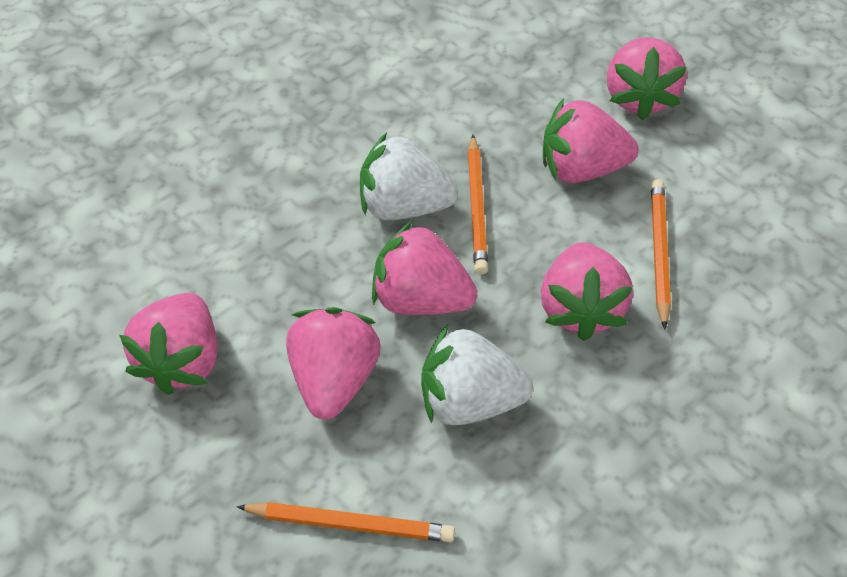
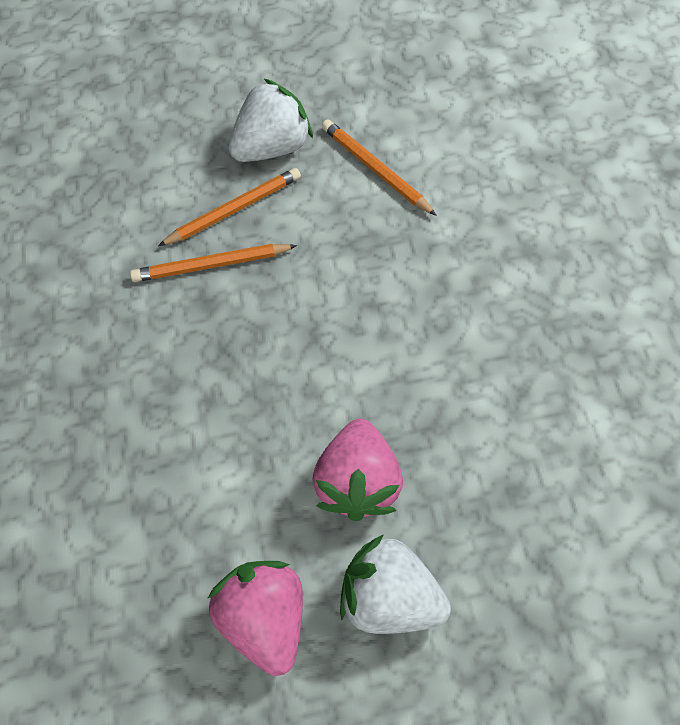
pink strawberry: [119,293,218,395] [286,307,381,420] [372,221,477,315] [541,242,633,341] [543,98,639,183] [607,37,687,120] = 6 -> [207,561,303,676] [312,419,403,521] = 2

